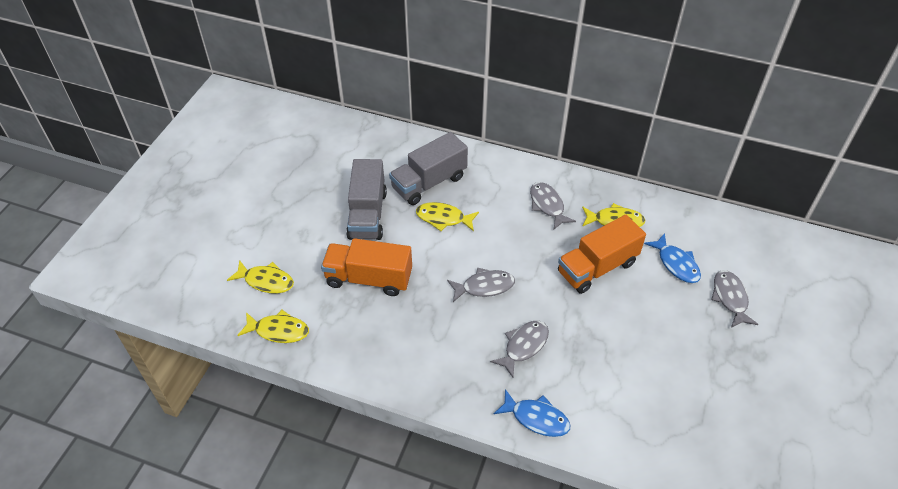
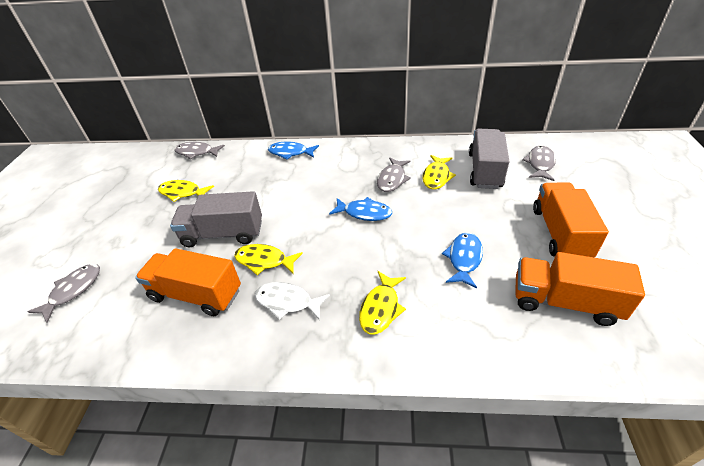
blue fish: [494,389,570,437] [644,233,701,283] = 2 -> [268,142,319,160] [329,197,392,221] [442,232,483,289] = 3
orange truck: [321,238,412,296] [558,215,646,294] = 2 -> [135,248,241,316] [515,252,645,326] [533,182,609,257] = 3
white fish: none = 0 -> [255,282,330,320] = 1

